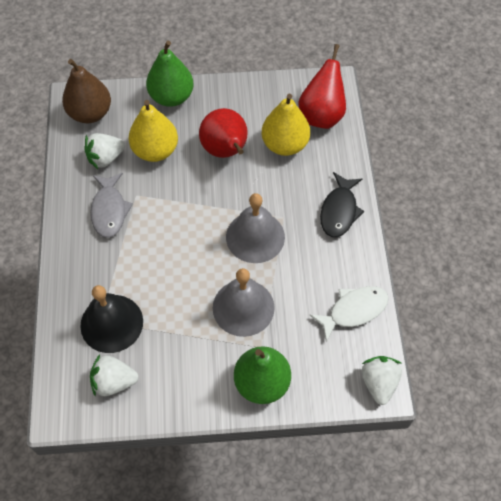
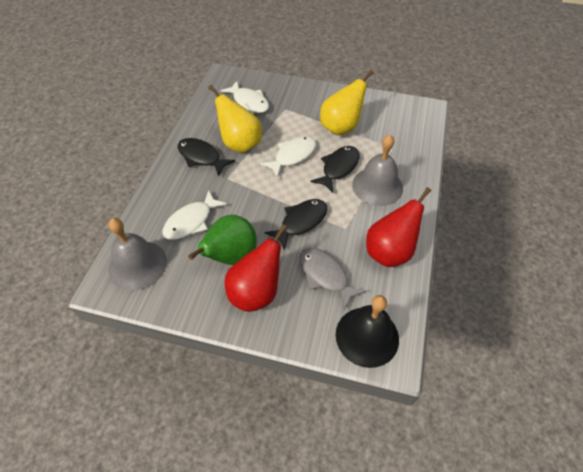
black fish: [320,172,364,237] = 1 -> [178,138,235,176] [265,199,327,250] [310,146,360,193] = 3
brown pear: [62,59,111,123] = 1 -> none = 0
green pear: [146,41,194,107] [234,346,291,404] = 2 -> [188,215,257,265] = 1
white fish: [310,286,389,342] = 1 -> [162,190,227,240] [220,81,269,113] [260,136,316,178] = 3
white strawberry: [84,133,125,169] [90,354,139,396] [362,356,402,405] = 3 -> none = 0

